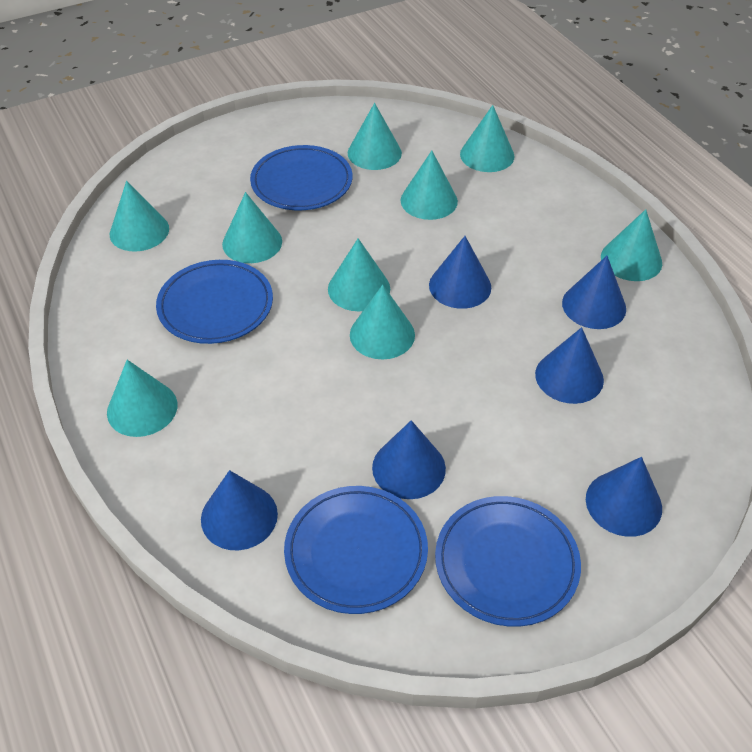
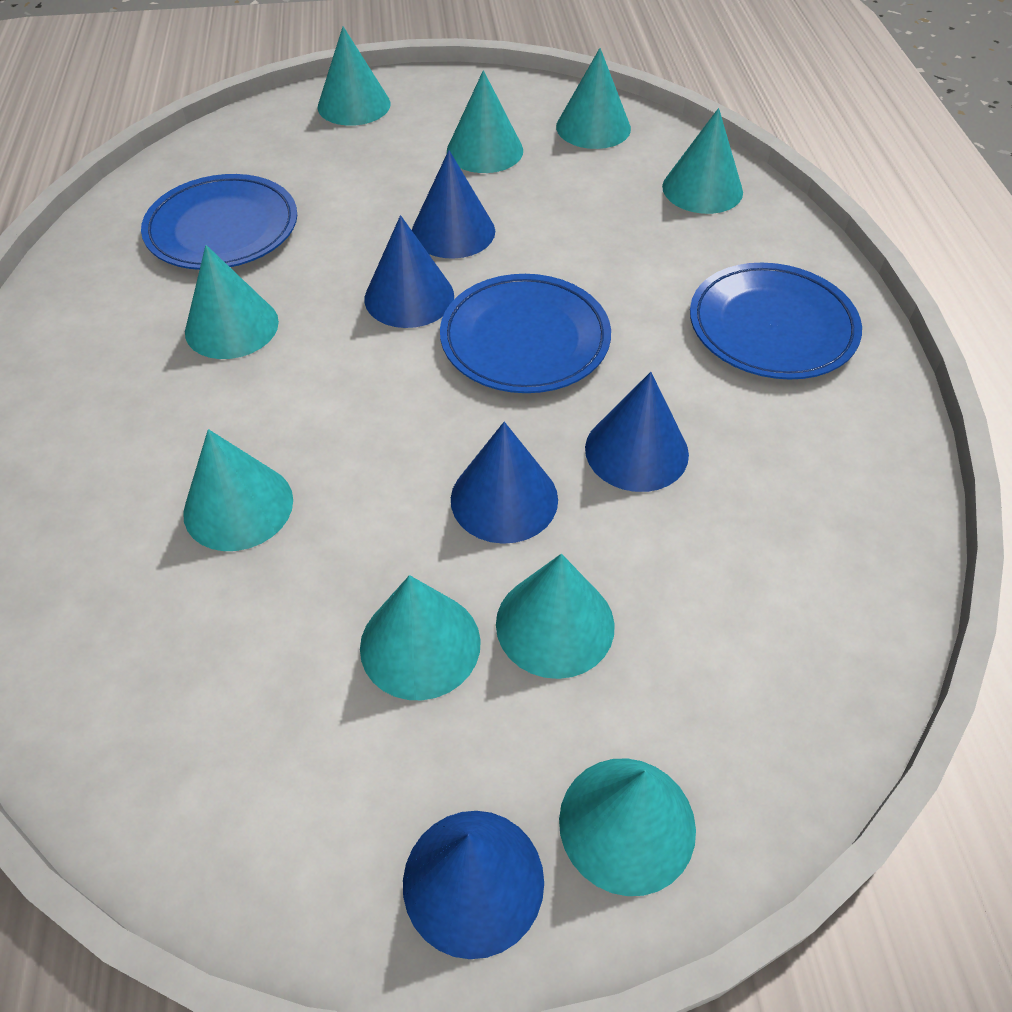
blue cone: [201,470,278,550] [372,420,446,499] [429,236,491,309] [535,327,604,404] [562,256,626,329] [586,457,662,537] = 6 -> [365,215,454,328] [403,811,544,959] [412,150,495,259] [451,422,558,544] [585,372,689,492] = 5
blue plate: [156,260,273,344] [250,145,352,210] [284,486,428,614] [435,496,581,627] = 4 -> [141,174,297,270] [440,274,611,393] [690,263,862,380] = 3

